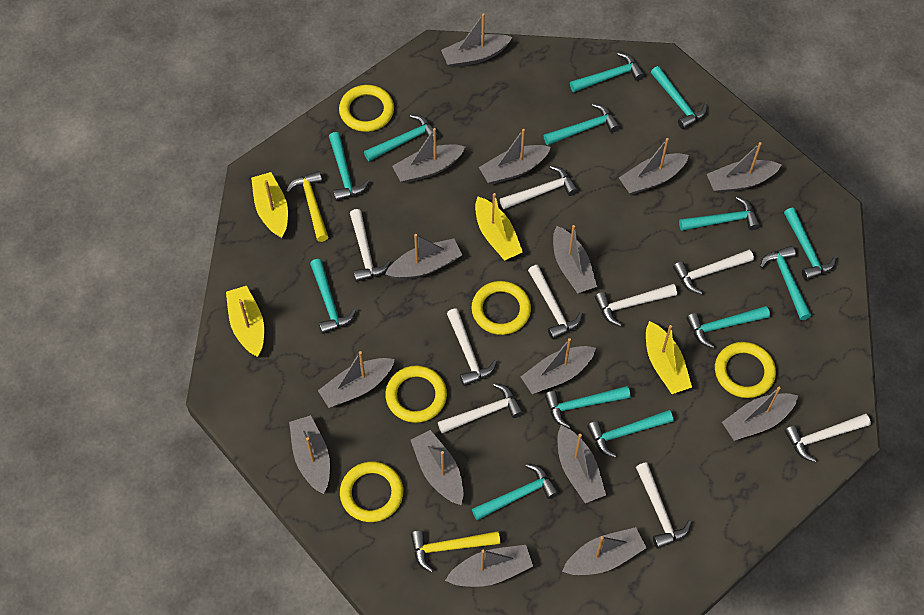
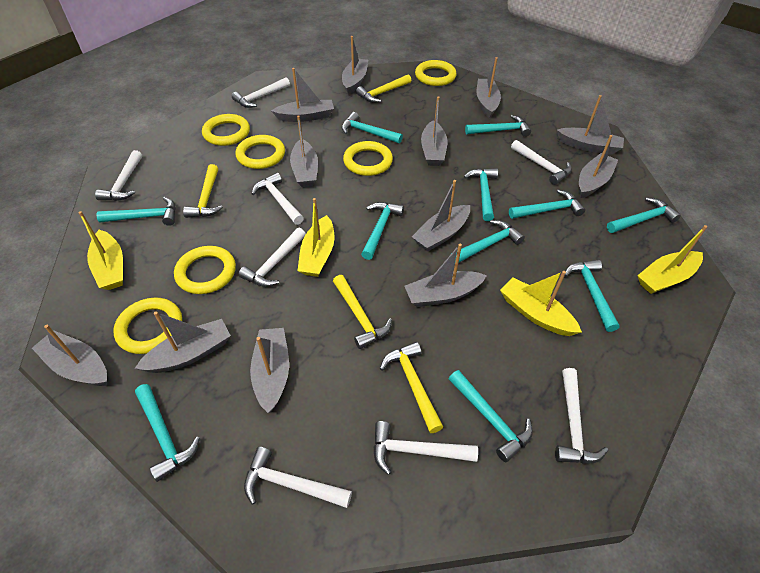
grey boat: [289,415,330,494] [318,351,395,408] [385,234,462,280] [392,128,465,183] [411,430,463,505] [441,13,512,68] [445,545,533,587] [479,129,551,185] [521,338,596,394] [553,225,597,294] [557,425,606,503] [562,527,647,575] [619,138,689,195] [707,142,781,193] [722,387,798,441] = 15 -> [32,325,107,386] [135,311,231,373] [250,328,289,413] [271,68,334,122] [290,115,318,187] [342,36,368,95] [405,244,487,307] [412,180,470,251] [421,96,447,166] [476,57,501,118] [557,95,624,155] [579,135,618,198] = 12
turquoise hammer: [310,259,356,334] [329,132,370,201] [364,115,440,161] [472,464,559,520] [544,104,620,145] [545,386,630,428] [570,52,645,92] [587,410,673,458] [651,66,707,129] [679,196,760,231] [686,306,770,348] [760,246,811,320] [784,208,837,280] = 13 -> [97,197,176,226] [135,384,200,482] [342,112,403,143] [361,202,404,260] [449,370,533,462] [450,220,525,262] [464,168,498,221] [465,115,531,137] [509,190,585,219] [565,259,620,332] [607,197,681,233] = 11
white hammer: [350,209,391,282] [438,383,523,433] [447,308,497,386] [500,166,578,209] [528,265,583,339] [595,284,677,326] [636,463,692,549] [673,250,754,294] [784,414,871,462] = 9 -> [95,150,142,201] [232,77,290,108] [238,228,306,287] [244,447,352,508] [252,173,304,225] [373,421,478,475] [511,140,572,185] [555,368,608,464] = 8
yellow hammer: [286,171,328,242] [411,530,500,573] = 2 -> [183,164,223,218] [333,275,392,349] [356,74,412,103] [380,342,443,433] = 4
yellow ring: [339,85,394,132] [340,462,403,522] [385,365,447,423] [471,281,531,335] [715,342,776,398] = 5 -> [113,298,182,354] [174,246,236,294] [202,114,250,146] [235,135,285,169] [343,141,393,176] [415,60,457,86] = 6

